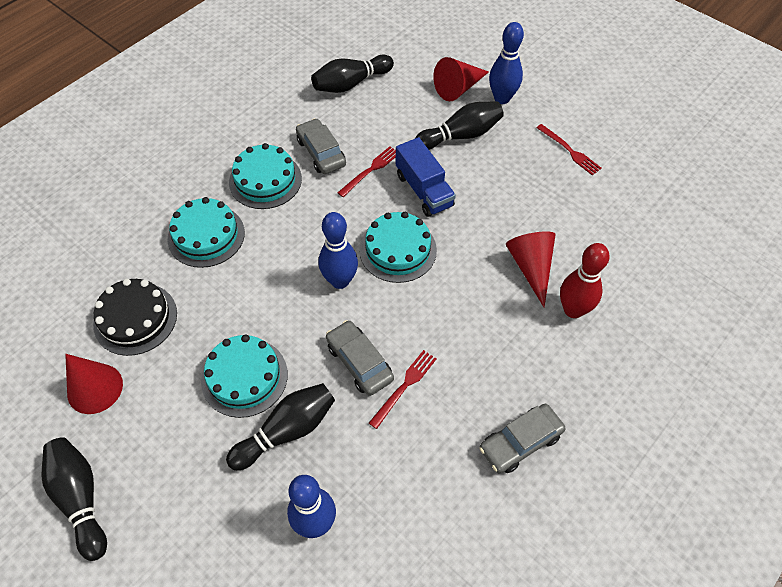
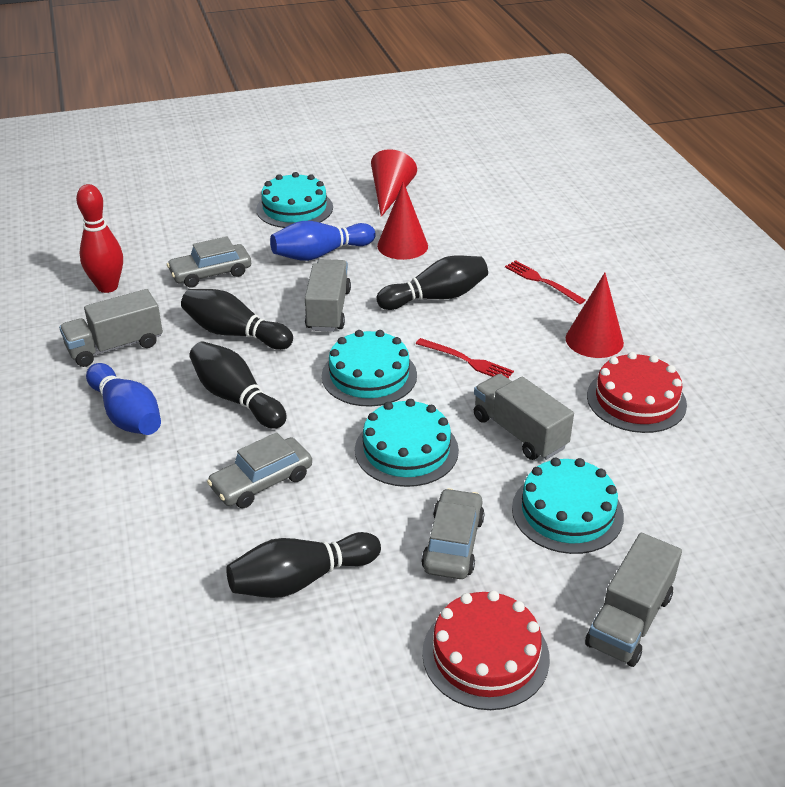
black cake: [93,278,177,356] = 1 -> none = 0
blue bowling pin: [287,475,336,538] [319,212,358,289] [489,22,524,104] = 3 -> [86,363,161,435] [270,221,376,261] = 2
blue truck: [396,137,456,217] = 1 -> none = 0
grey truck: none = 0 -> [59,289,163,367] [305,259,351,332] [474,374,574,460] [585,533,682,667] = 4
red cake: none = 0 -> [422,590,550,710] [587,352,687,433] = 2
red fork: [338,146,396,197] [369,350,437,429] [537,124,602,175] = 3 -> [416,338,514,378] [505,260,586,304] = 2

